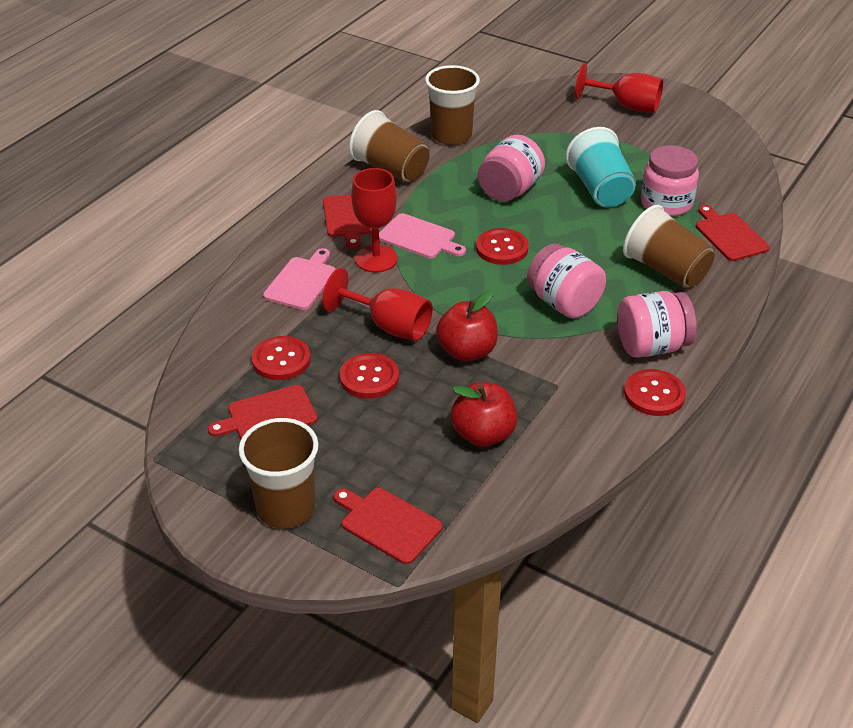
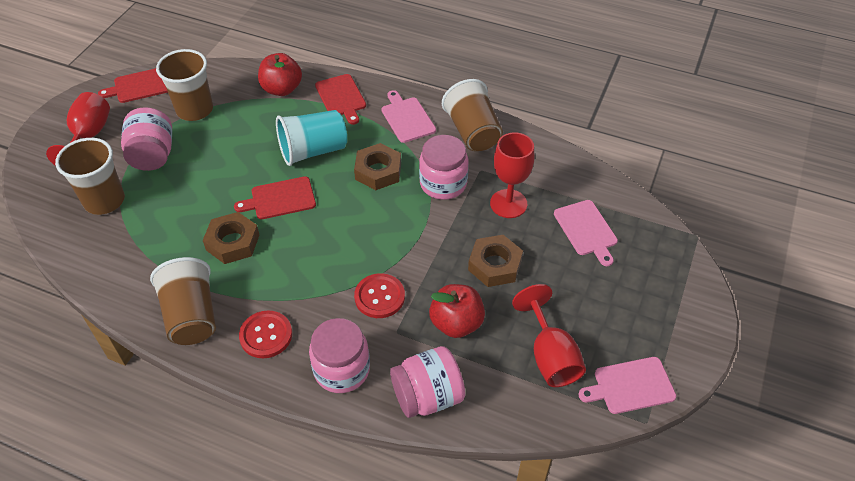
brown nut: none = 0 -> [203,212,259,264] [354,143,401,190] [468,235,523,287] = 3
pink cutting board: [263,248,336,310] [379,213,466,258] = 2 -> [382,90,436,143] [554,200,618,266] [578,357,676,414] = 3
red button: [251,336,311,380] [340,353,399,399] [476,228,529,265] [624,369,686,416] = 4 -> [239,311,292,359] [354,273,405,318] = 2
red cutting board: [208,385,318,439] [323,194,372,249] [333,488,442,564] [696,205,770,261] = 4 -> [98,68,168,103] [234,176,316,219] [315,74,366,125] = 3

